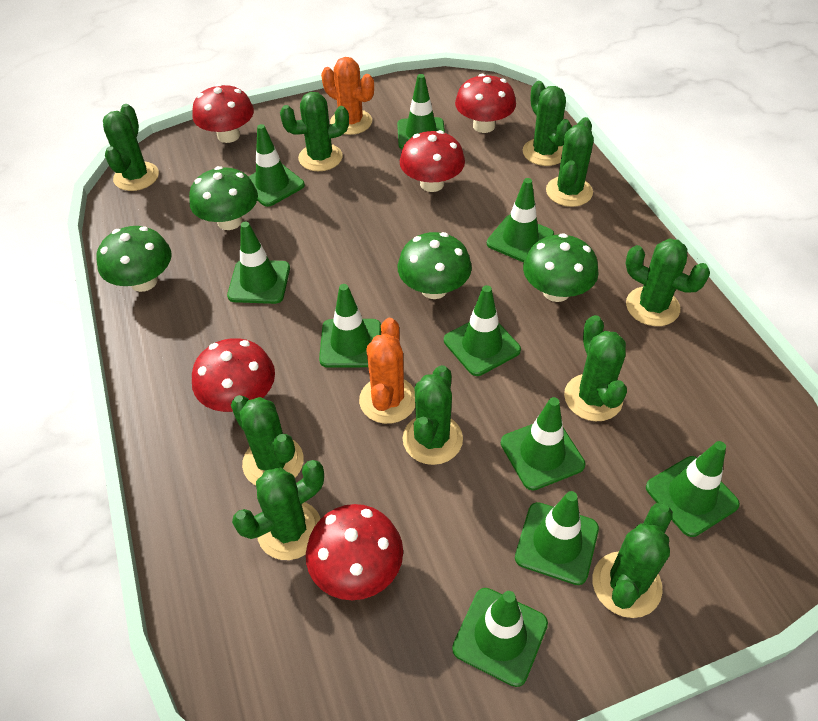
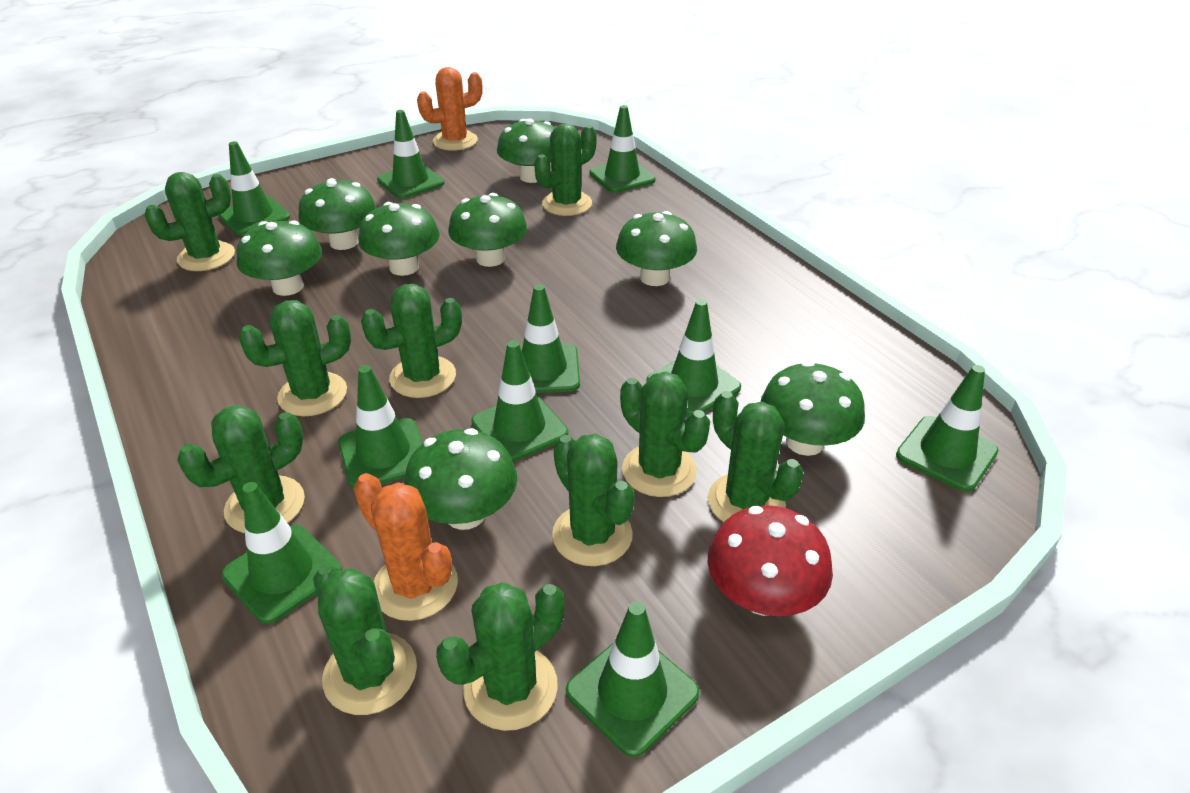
green mushroom: [97,226,172,292] [189,166,258,230] [398,232,472,299] [523,233,599,302] = 4 -> [236,220,322,296] [298,178,377,250] [359,202,440,276] [404,428,517,530] [448,193,527,267] [497,119,555,183] [616,211,697,286] [761,361,865,456] = 8
red mushroom: [192,84,254,143] [192,338,275,412] [306,504,403,600] [400,130,465,192] [455,74,516,133] = 5 -> [708,505,833,616] = 1

